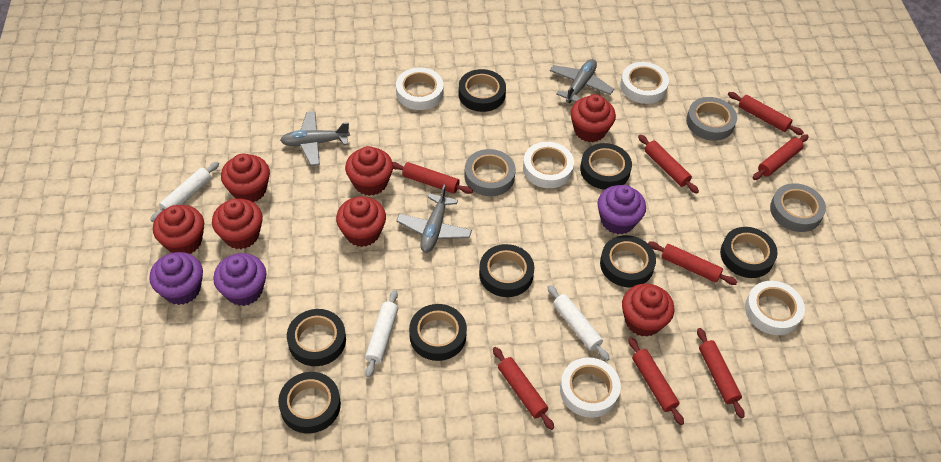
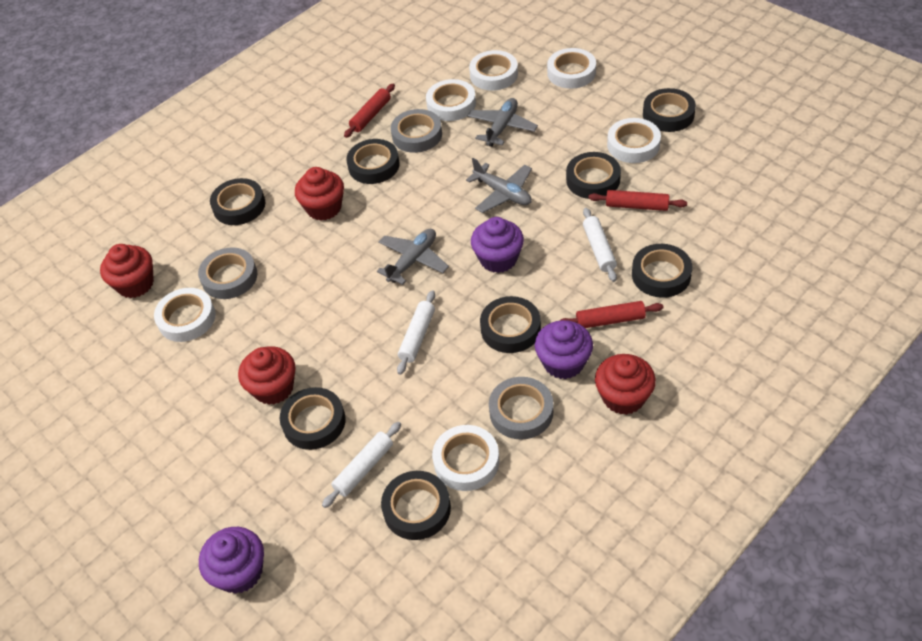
red cupcake: [153,205,204,254] [212,199,263,249] [221,153,270,202] [336,197,386,247] [345,146,393,196] [570,94,616,142] [622,283,674,337] = 7 -> [100,244,154,298] [238,346,295,405] [295,167,344,221] [595,354,656,415] = 4
red rolling pin: [393,162,473,194] [493,347,554,430] [628,337,684,425] [638,134,699,194] [648,242,737,285] [697,328,745,418] [728,92,804,135] [753,134,809,180] = 8 -> [344,84,395,138] [559,301,664,328] [589,190,687,211] = 3
white tape: [396,67,444,110] [523,142,574,188] [560,357,621,418] [620,62,669,104] [745,281,805,335] = 5 -> [154,288,216,342] [426,79,476,121] [432,425,499,491] [469,50,518,91] [547,48,596,89] [607,118,661,163] = 6

